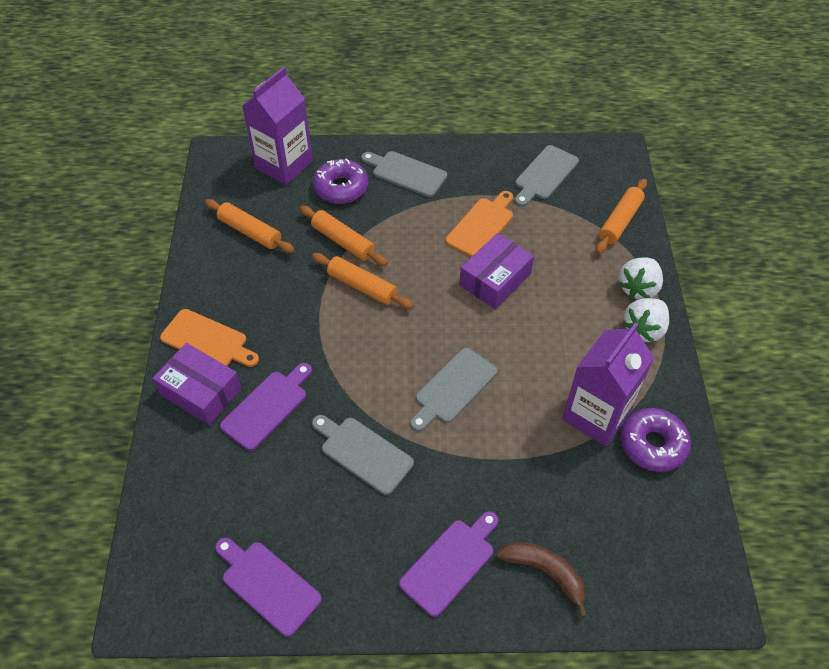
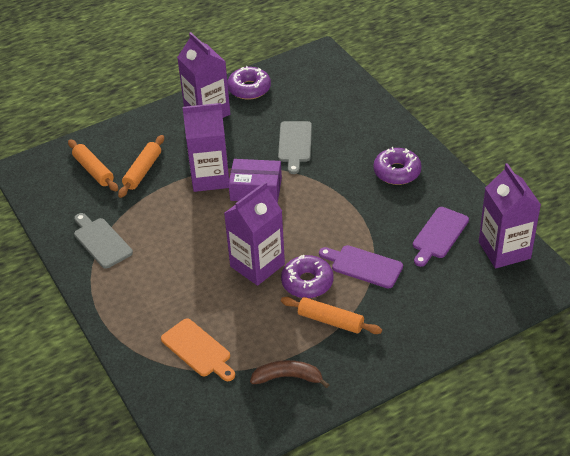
grey cutting board: [312,415,414,495] [361,151,447,197] [410,348,497,432] [515,145,579,207] = 4 -> [74,213,133,269] [278,121,312,174] = 2
orange cutting board: [160,309,259,367] [445,191,513,257] = 2 -> [161,319,235,381] = 1
orange rolling pin: [205,199,294,253] [300,206,388,266] [312,253,414,309] [596,179,647,254] = 4 -> [68,140,118,191] [118,135,164,198] [281,297,382,334] = 3
purple box: [152,343,242,425] [459,233,534,309] = 2 -> [228,159,282,203] = 1
purple carton: [242,67,313,185] [562,322,654,447] = 2 -> [177,32,230,118] [182,103,229,192] [224,182,285,286] [479,163,541,268] = 4
purple cutting board: [215,537,322,637] [220,363,312,451] [399,511,499,617] = 3 -> [319,245,403,288] [413,207,469,267] = 2
purple donut: [313,159,368,204] [620,408,691,472] = 2 -> [227,66,271,100] [281,255,333,298] [373,147,422,185] = 3
white strawberry: [618,258,663,300] [623,298,669,342] = 2 -> none = 0

